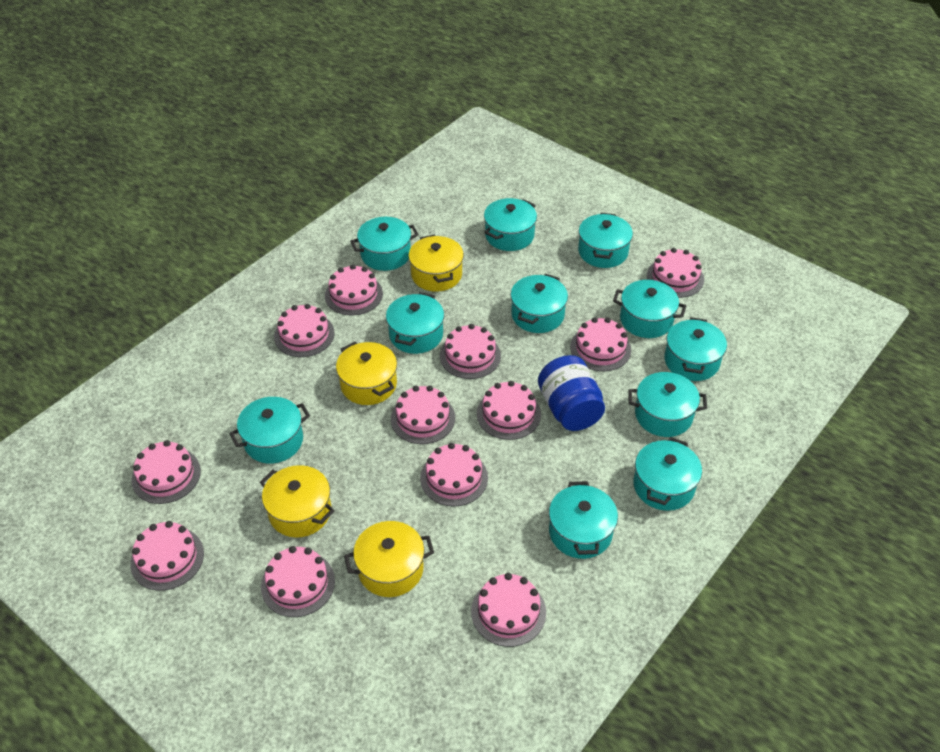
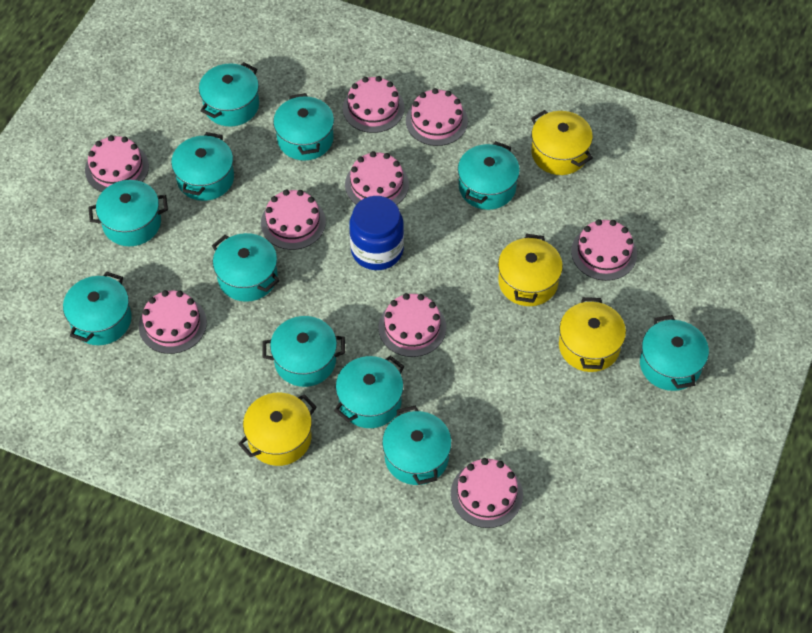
pink cake: [130,521,204,591] [131,440,201,504] [261,546,335,617] [274,304,335,357] [325,264,383,315] [391,386,455,444] [420,443,488,507] [440,324,501,379] [471,573,546,647] [477,381,541,440] [570,317,631,371] [647,248,704,298] = 12 -> [85,135,149,192] [139,290,207,354] [261,190,326,250] [343,76,404,133] [345,151,409,205] [378,293,446,357] [406,88,468,146] [451,458,523,528] [571,219,637,281] = 9

